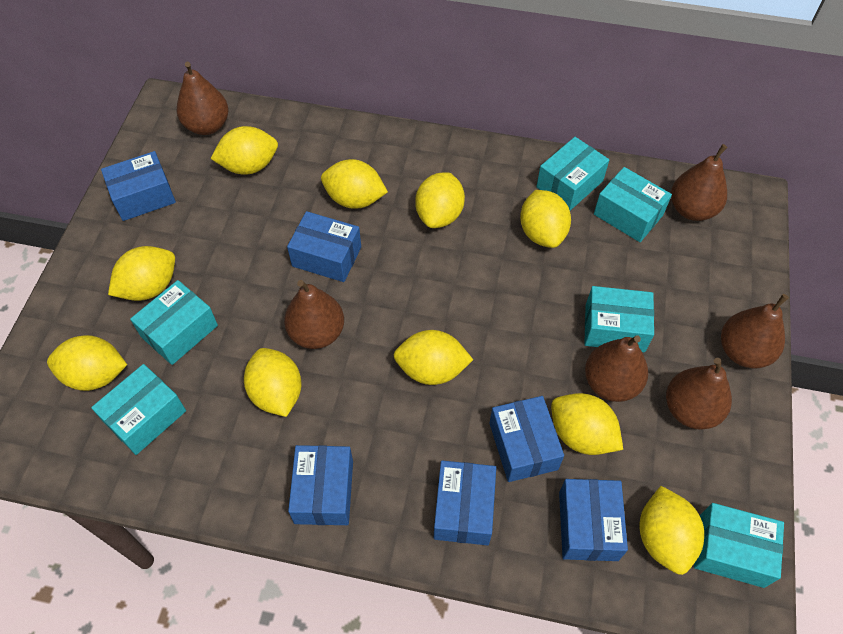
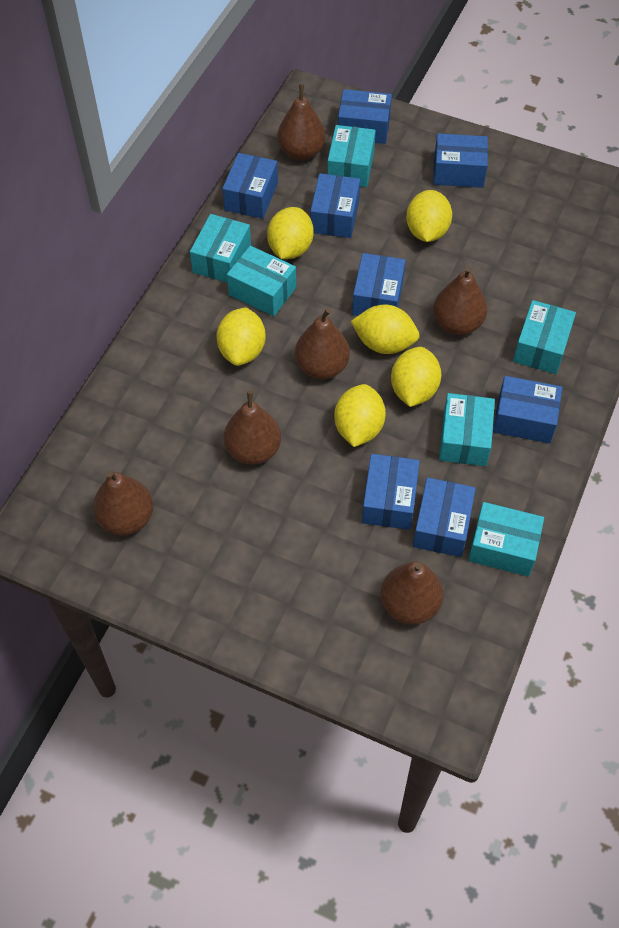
blue box: [101,151,176,221] [287,211,361,282] [288,445,353,525] [434,460,496,545] [489,396,564,482] [559,479,628,561] = 6 -> [222,153,278,219] [310,173,360,238] [338,89,392,144] [352,253,406,316] [362,454,420,530] [413,478,476,557] [433,133,488,188] [493,376,562,443] = 8
yellow lemon: [47,335,127,391] [108,246,175,301] [210,126,278,175] [244,348,301,417] [321,159,388,209] [394,330,473,385] [415,173,465,228] [520,190,571,248] [551,393,623,455] [640,486,704,575] = 10 -> [216,307,266,366] [267,207,314,259] [334,384,386,447] [351,305,419,354] [391,347,441,407] [406,190,452,242] = 6

